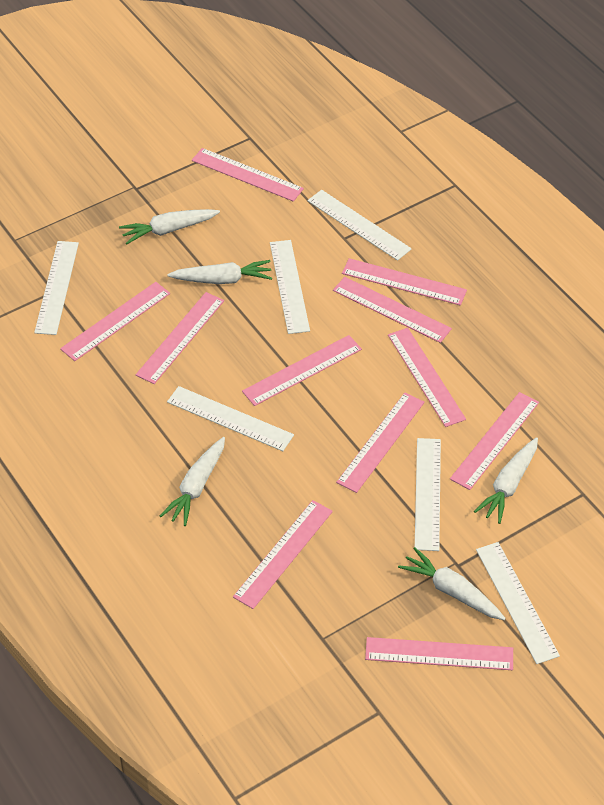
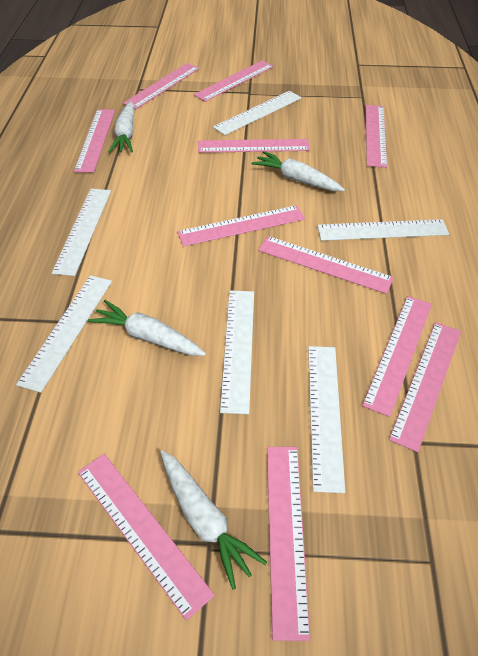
white carrot: [119,209,220,244] [160,437,225,526] [167,260,272,284] [398,547,505,620] [474,437,538,524] = 5 -> [88,300,206,356] [109,101,134,153] [160,450,267,590] [251,151,345,191] = 4

